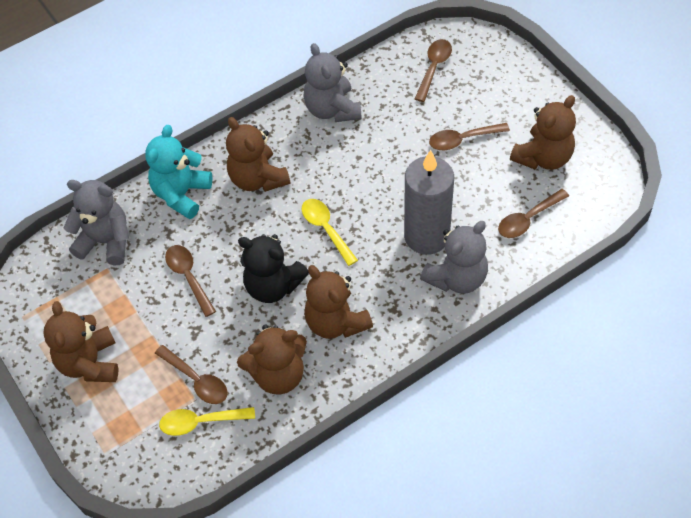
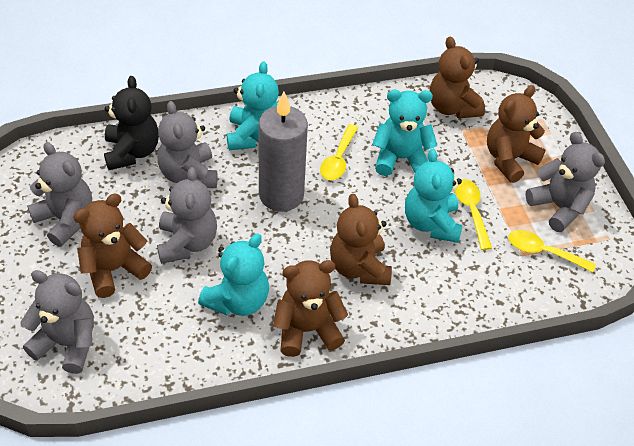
brown spoon: [155,345,228,404] [165,245,216,317] [415,39,452,102] [429,123,510,150] [498,189,569,238] = 5 -> none = 0
grey teddy bear: [64,180,129,266] [303,43,362,122] [420,221,488,294] = 3 -> [21,270,94,374] [27,142,92,247] [157,167,217,264] [158,101,217,188] [525,132,605,232] = 5
turquoise teddy bear: [145,125,212,219] = 1 -> [198,234,269,316] [227,61,279,150] [372,90,437,176] [405,149,462,243] = 4
yellow spoon: [159,407,255,436] [302,199,358,266] = 2 -> [320,124,358,180] [455,179,492,250] [508,230,596,272] = 3

